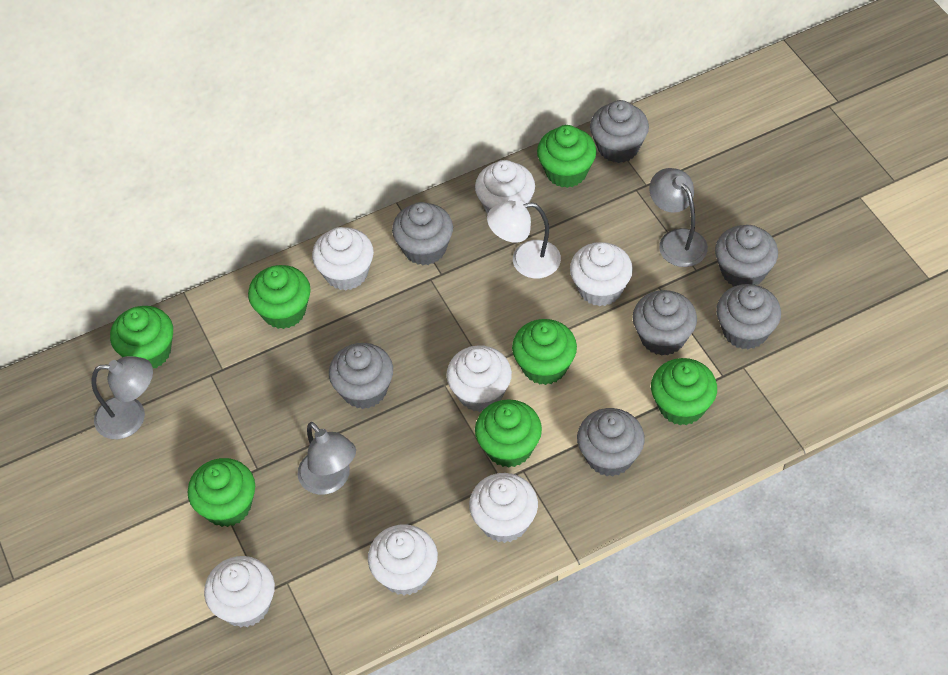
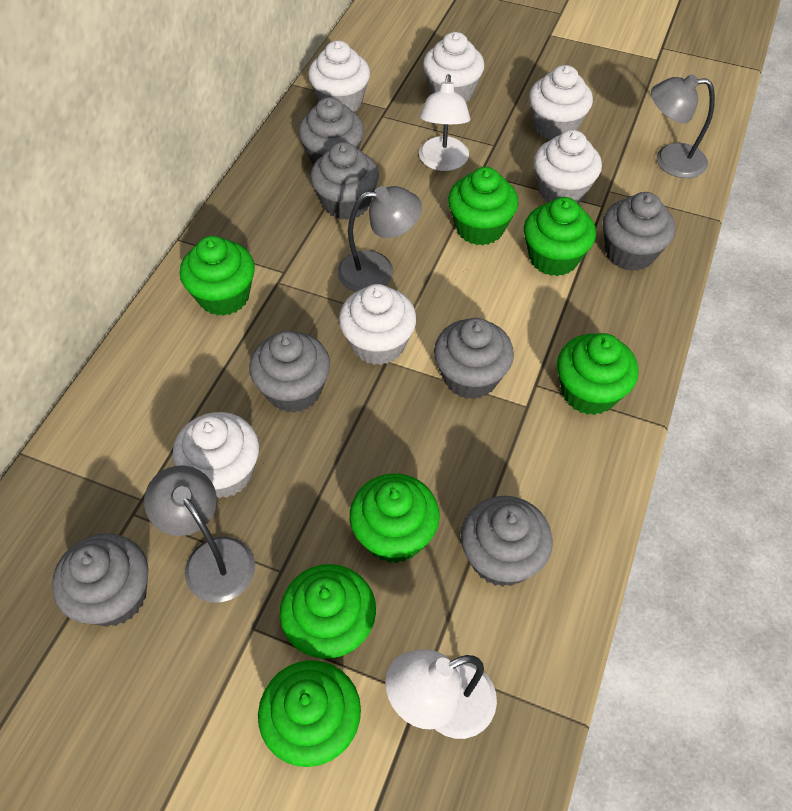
white cupcake: [204,556,275,627] [312,227,374,291] [368,524,438,595] [446,345,512,412] [469,473,538,543] [475,160,535,214] [570,242,633,306] = 7 -> [173,412,259,498] [308,40,370,112] [339,284,417,365] [423,32,485,102] [529,65,593,140] [534,130,602,203] = 6
white lamp: [487,200,561,279] = 1 -> [385,649,497,739] [419,74,470,171] = 2

